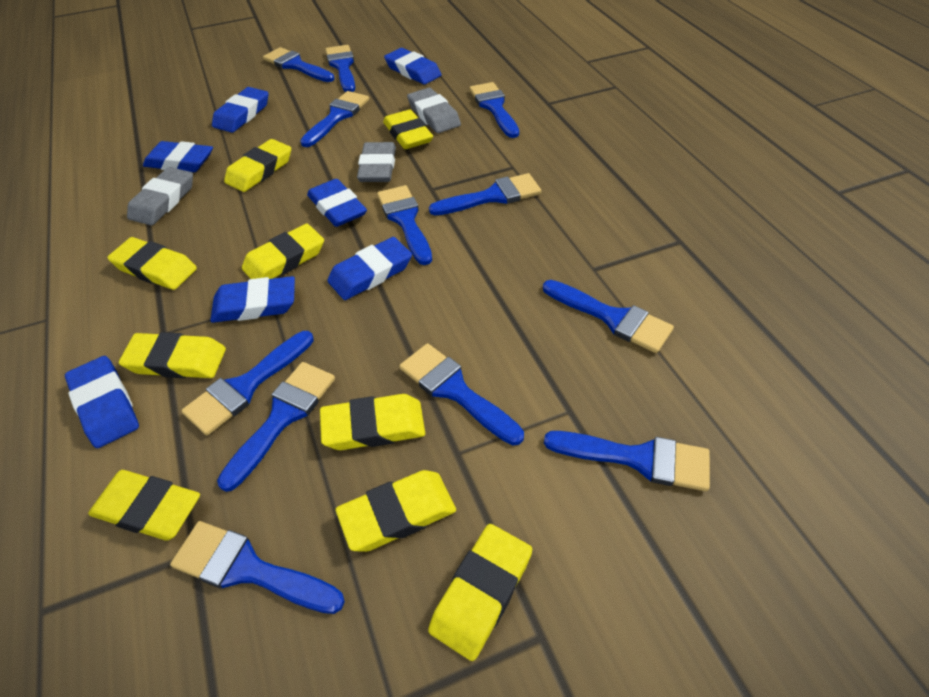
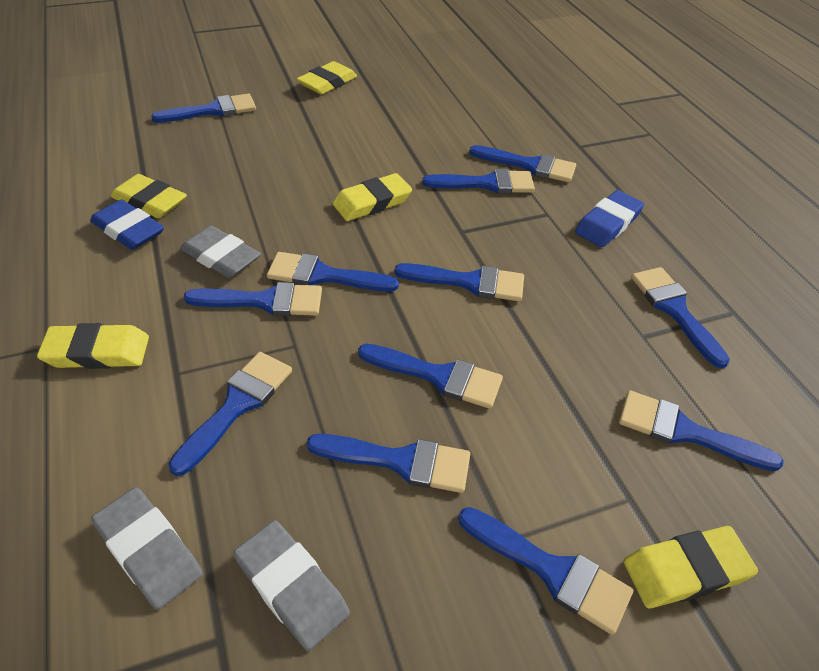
blue eraser: [65,356,139,448] [143,141,213,172] [210,276,295,323] [212,87,269,133] [307,179,367,227] [327,237,412,300] [384,48,442,85] = 7 -> [90,200,164,250] [575,190,644,247] = 2
yellow eraser: [88,470,200,541] [107,237,197,290] [119,332,226,378] [224,139,291,192] [242,223,324,279] [320,394,425,450] [336,470,456,552] [383,110,433,149] [428,524,532,661] = 9 -> [37,323,149,369] [111,174,187,218] [297,61,357,95] [333,173,412,221] [624,526,758,608] = 5

